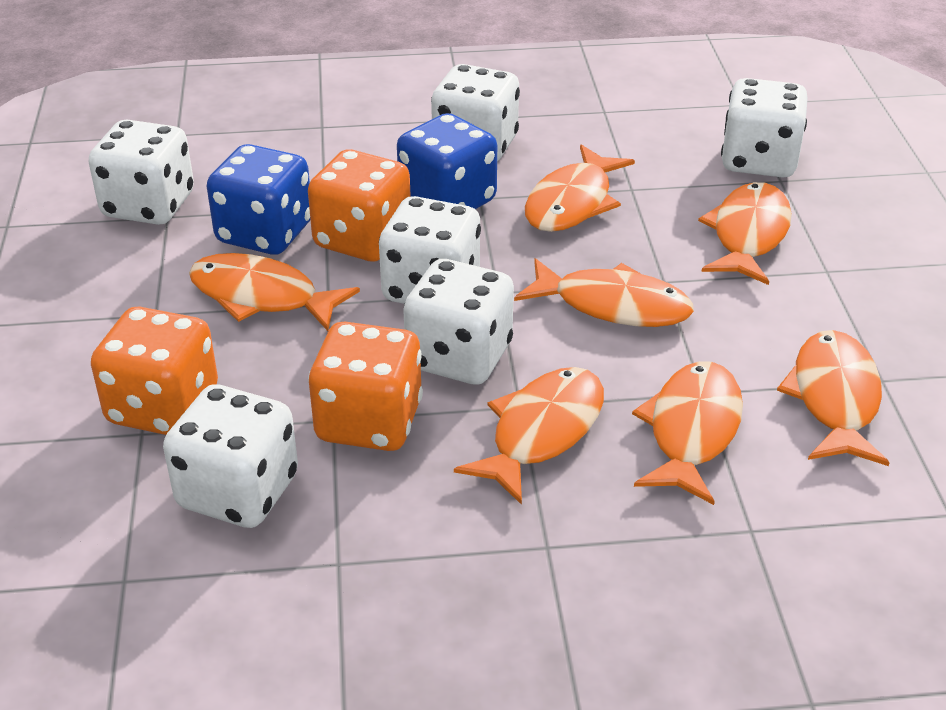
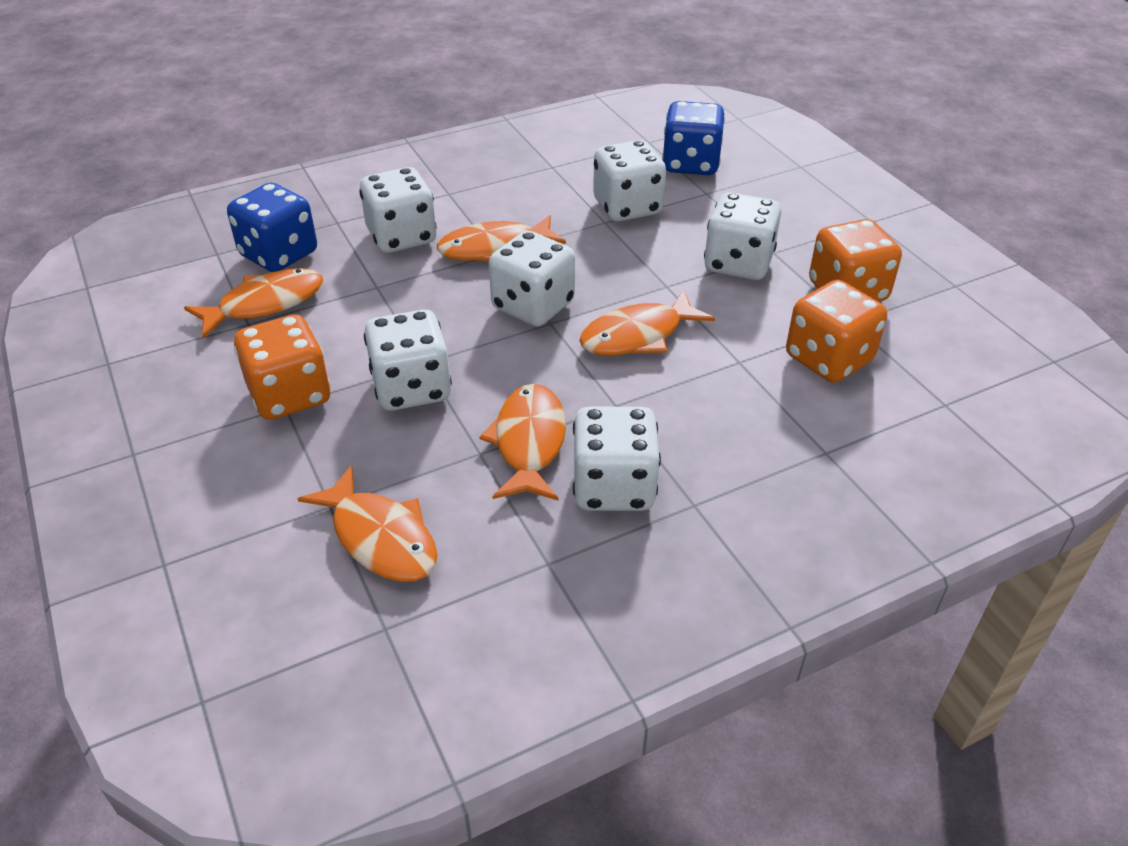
orange fish: [189,253,360,331] [454,367,604,505] [514,258,694,327] [525,144,635,232] [632,361,743,505] [698,182,792,285] [777,330,890,466] = 7 -> [184,268,323,339] [297,465,437,582] [437,215,566,261] [479,384,566,501] [579,290,715,356] = 5

